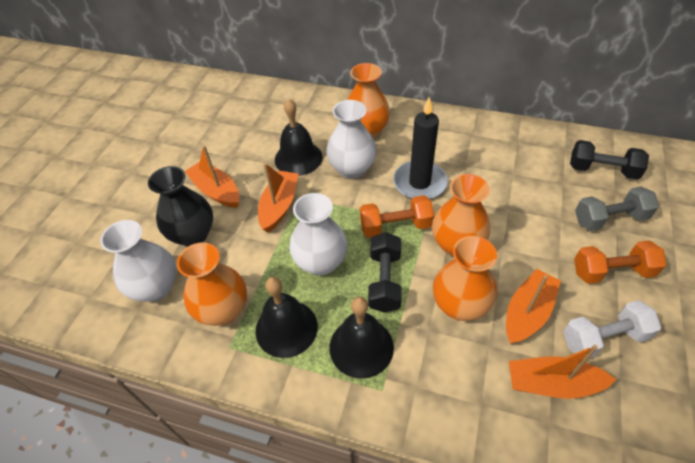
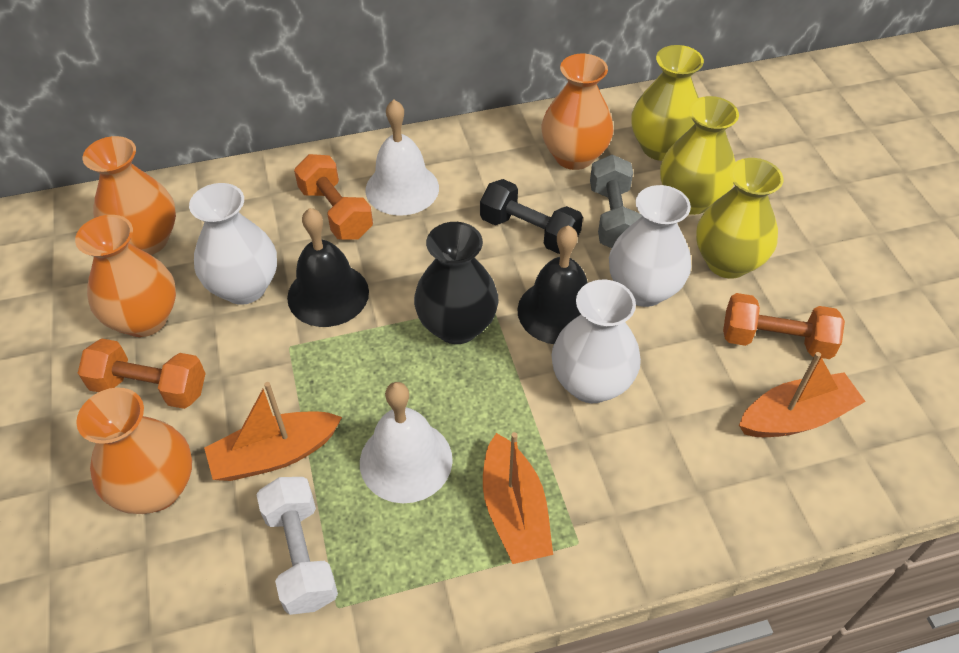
black bell: [255,277,318,358] [275,99,323,176] [329,297,394,379] = 3 -> [287,208,369,327] [518,225,588,344] = 2
black candle: [393,97,448,199] = 1 -> none = 0
black dumbbell: [368,232,402,313] [570,140,649,180] = 2 -> [480,179,583,254] = 1
orange boat: [185,145,239,208] [258,163,298,232] [506,269,561,344] [509,345,616,399] = 4 -> [204,382,342,481] [483,432,553,564] [739,352,866,437] = 3
orange dumbbell: [360,195,434,238] [574,241,667,284] = 2 -> [78,338,206,409] [294,154,373,240] [723,293,845,359] = 3
white bell: none = 0 -> [360,382,453,503] [365,100,439,216] = 2
yellow vase: none = 0 -> [631,45,704,161] [660,96,739,215] [696,158,783,279] = 3

